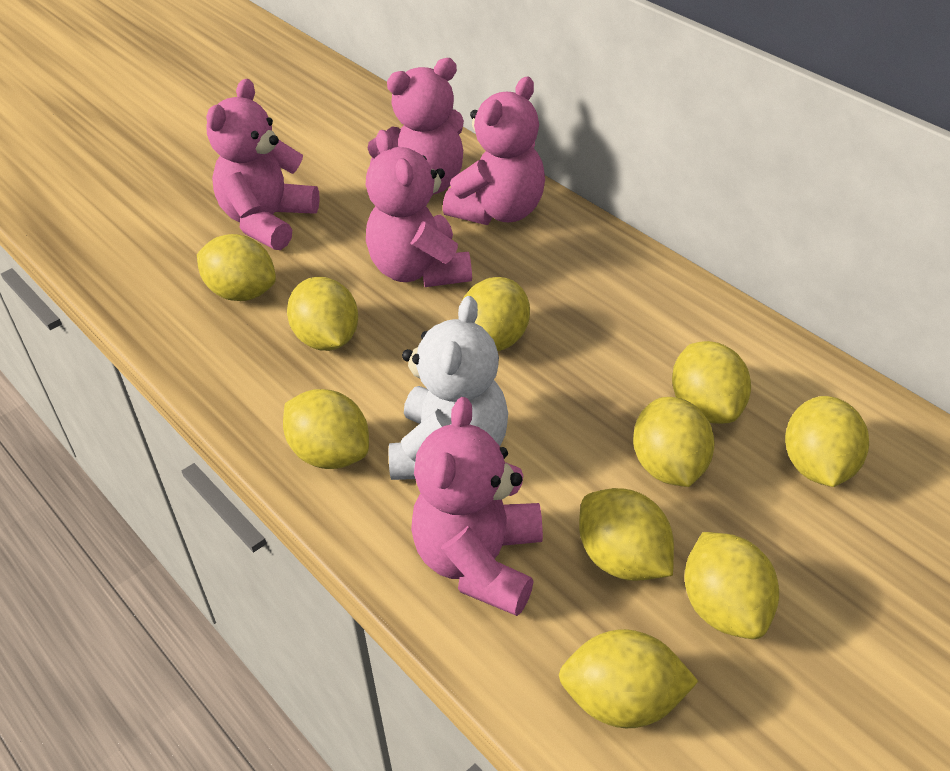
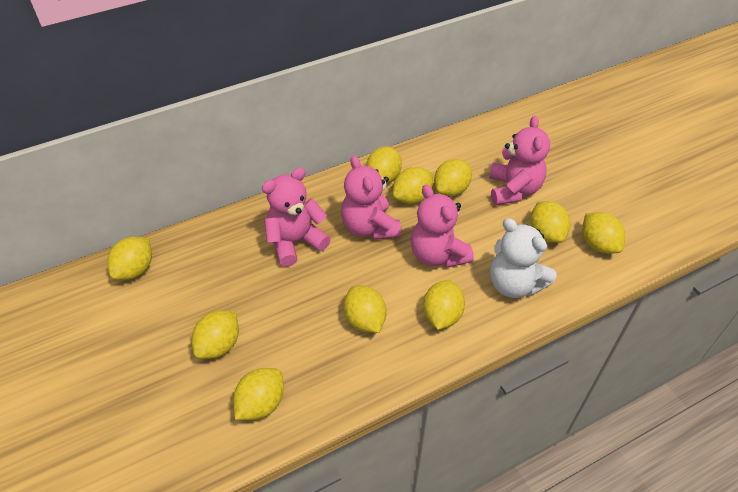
pink teddy bear: [206,79,320,250] [366,130,472,287] [368,58,464,194] [411,397,543,616] [443,77,545,225] = 5 -> [262,167,331,267] [341,155,401,240] [410,185,474,268] [489,116,550,205] = 4

